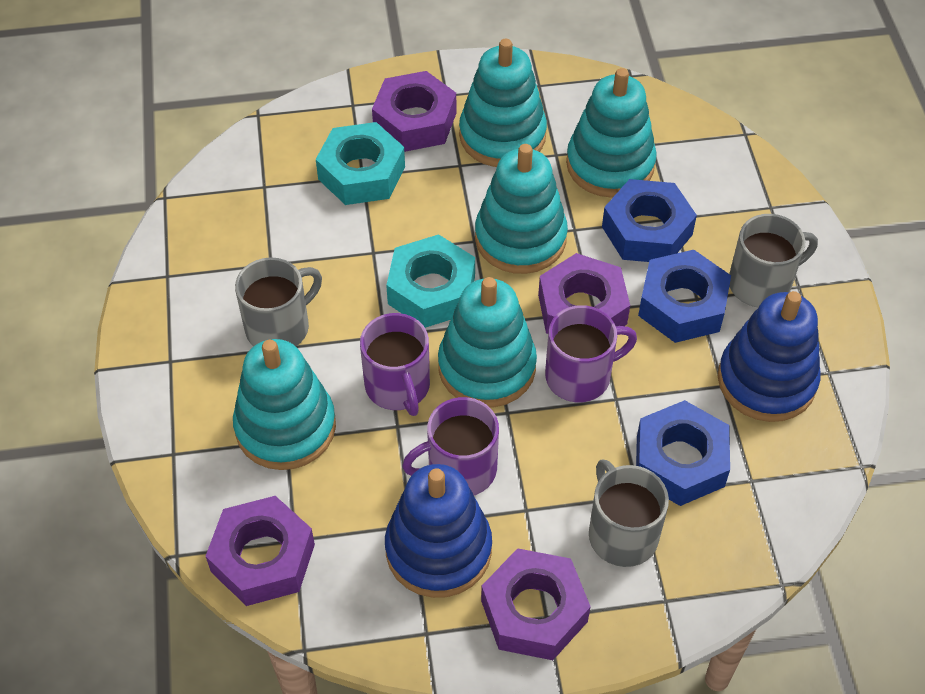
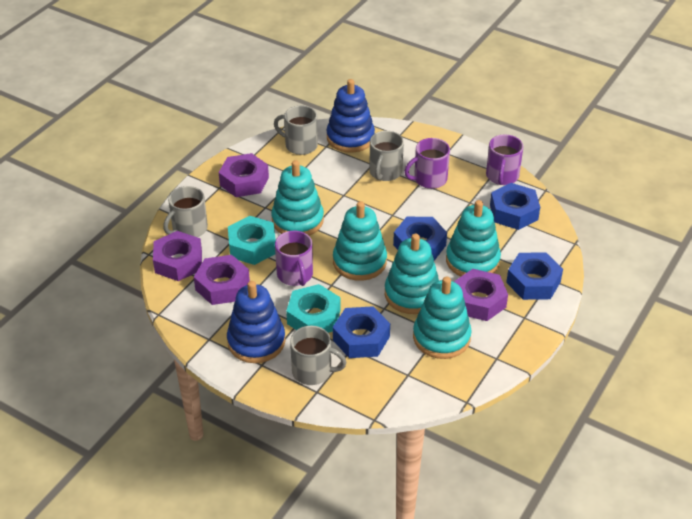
blue nut: [602,179,697,262] [636,400,730,506] [638,250,731,343] = 3 -> [333,306,390,358] [393,217,447,261] [490,183,540,230] [506,252,563,300] = 4
grey mug: [235,257,322,346] [589,459,669,567] [729,214,818,307] = 3 -> [163,186,208,237] [274,106,318,155] [290,326,347,385] [369,131,404,181] = 4

